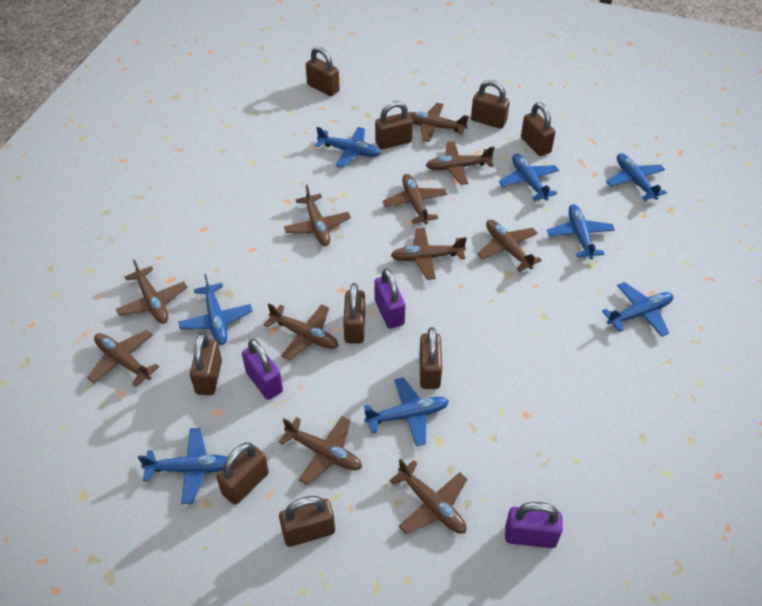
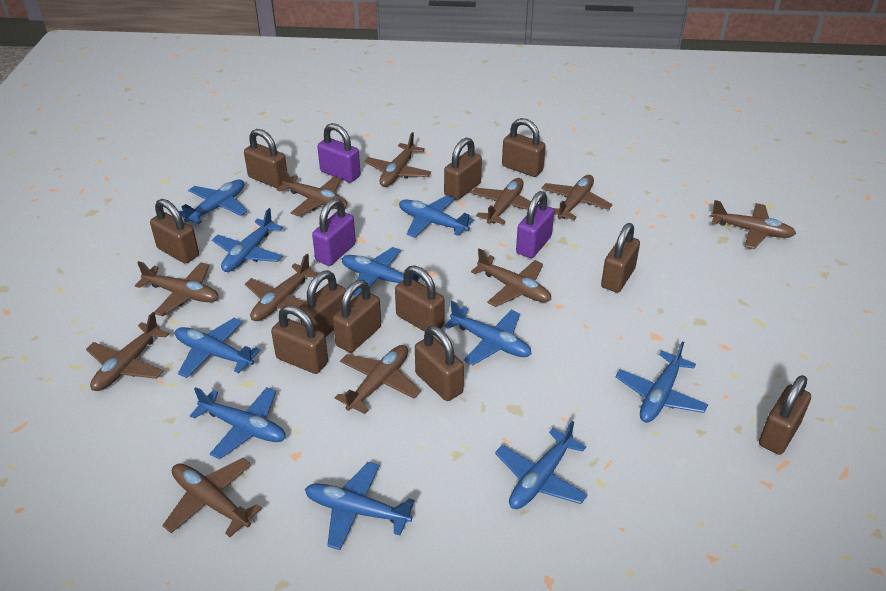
blue plane: [138,428,227,504] [178,274,252,345] [315,127,380,168] [364,377,449,446] [499,154,559,201] [547,204,615,259] [602,282,673,337] [606,153,667,200] = 8 -> [175,318,260,378] [179,180,247,224] [190,387,286,459] [212,208,283,272] [305,462,415,550] [342,247,420,296] [399,195,474,238] [444,301,531,365] [495,421,588,509] [615,341,708,423] = 10
brown padlock: [190,333,222,395] [217,443,269,505] [279,496,335,547] [306,47,340,96] [343,283,365,344] [375,101,413,149] [419,327,442,389] [471,80,510,129] [521,102,556,156] = 9 -> [150,199,199,264] [244,129,287,188] [271,305,328,374] [299,271,346,337] [333,280,381,353] [395,266,445,332] [415,326,464,401] [444,137,482,200] [502,118,546,177] [601,223,640,293] [759,375,811,455] = 11

